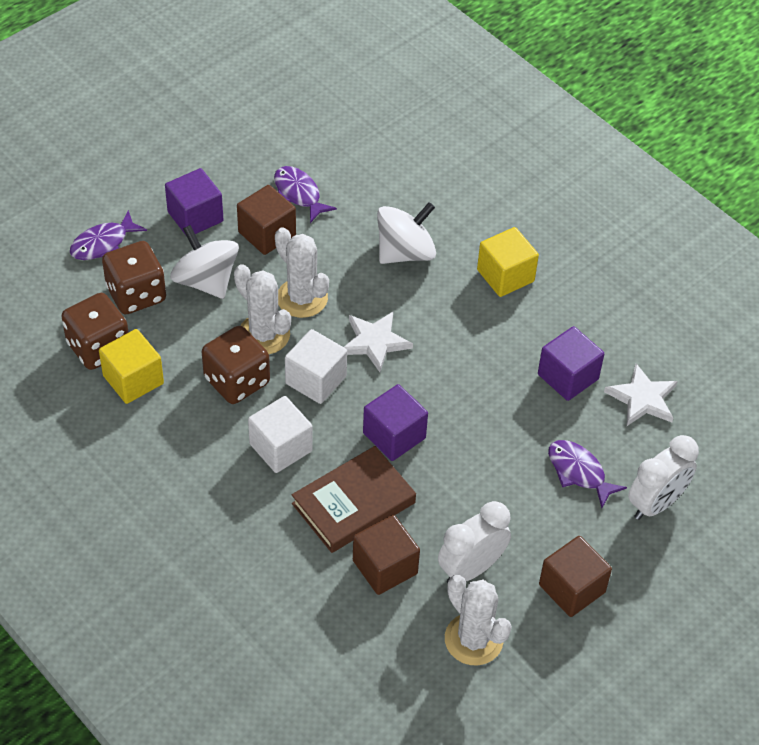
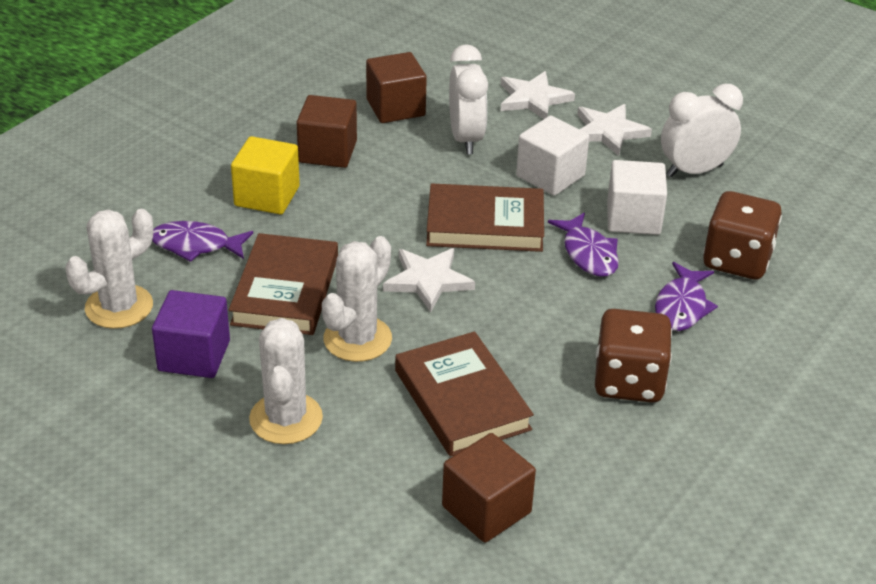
brown book: [292,446,416,553] = 1 -> [229,233,338,335] [395,331,534,457] [426,183,544,252] = 3
brown dice: [61,293,129,370] [102,241,166,314] [202,326,270,404] = 3 -> [595,309,672,403] [703,191,782,279] = 2
purple cube: [165,168,224,235] [363,384,428,461] [538,326,604,401] = 3 -> [152,290,230,378] = 1
white spinning top: [170,225,239,299] [377,202,436,264] = 2 -> none = 0
white star: [344,312,413,372] [604,363,678,426] = 2 -> [383,248,475,312] [501,71,575,119] [577,104,652,156] = 3
yellow cube: [99,329,164,404] [477,227,539,297] = 2 -> [231,136,300,215] = 1

